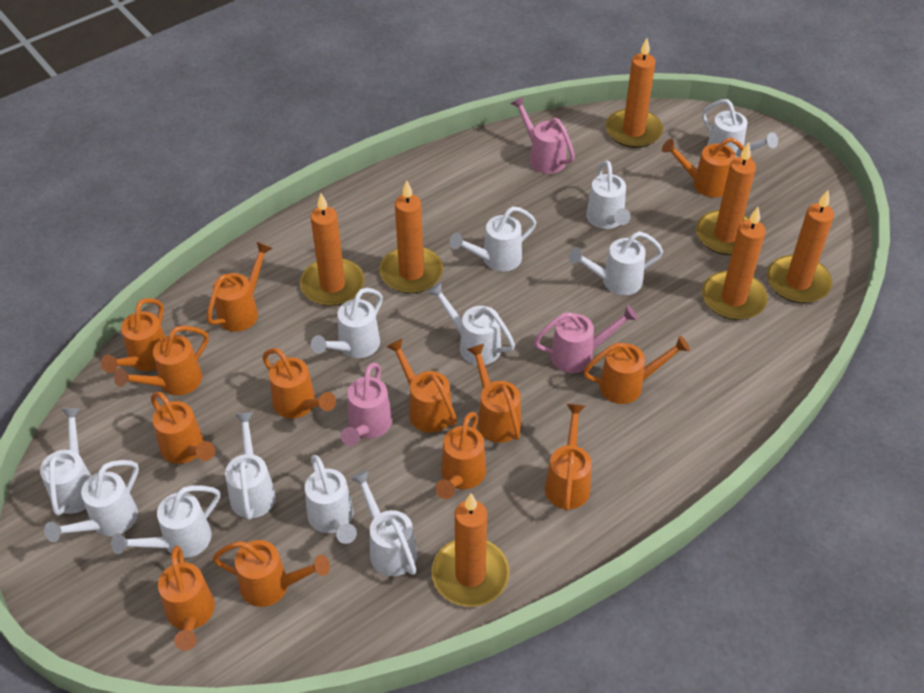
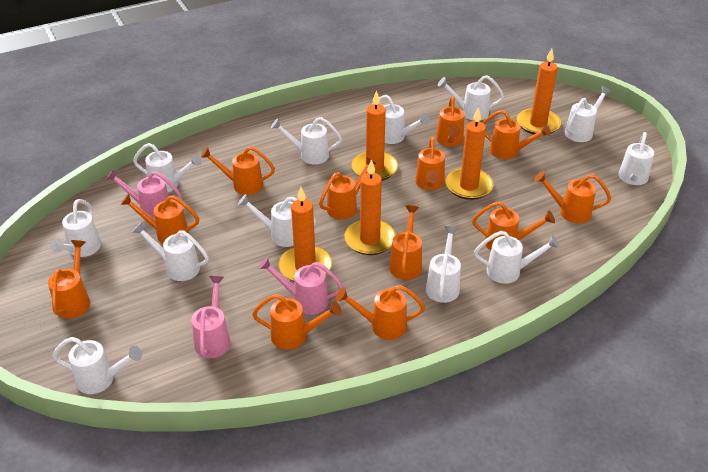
orange candle: [300,193,364,306] [379,180,443,294] [432,493,510,607] [606,38,663,148] [696,143,756,255] [702,207,768,320] [767,190,834,303] = 7 -> [279,187,332,282] [344,159,396,255] [351,90,398,180] [445,107,493,200] [517,49,561,135] = 5
orange watering can: [101,298,165,373] [114,326,209,395] [151,392,215,464] [158,546,215,651] [206,242,273,332] [212,540,330,607] [262,348,336,418] [386,338,457,433] [435,412,486,499] [467,344,521,443] [545,404,592,511] [583,336,690,404] [662,138,752,197] = 13 -> [48,240,90,319] [121,194,199,244] [201,147,275,195] [252,294,342,350] [319,157,377,220] [336,285,425,340] [389,205,422,280] [415,136,445,190] [436,95,465,147] [472,201,555,251] [482,110,551,159] [534,171,611,224] = 12

